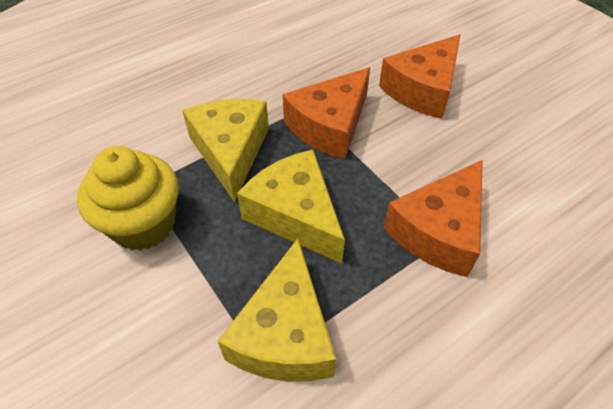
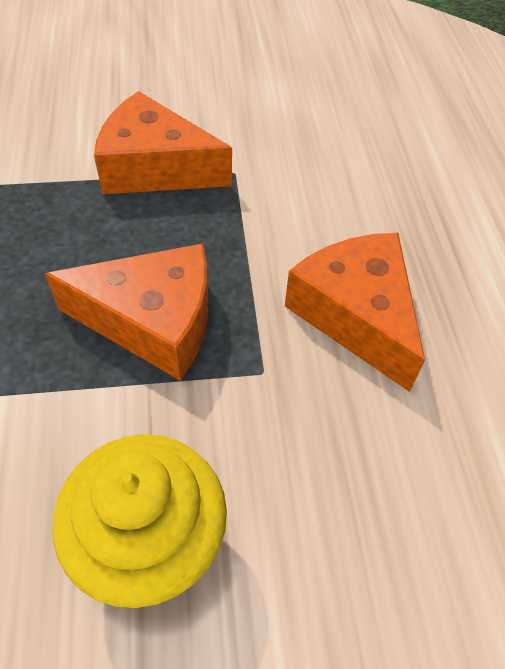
yellow cheese: [182,99,269,202] [217,239,336,382] [237,150,345,264] = 3 -> none = 0

